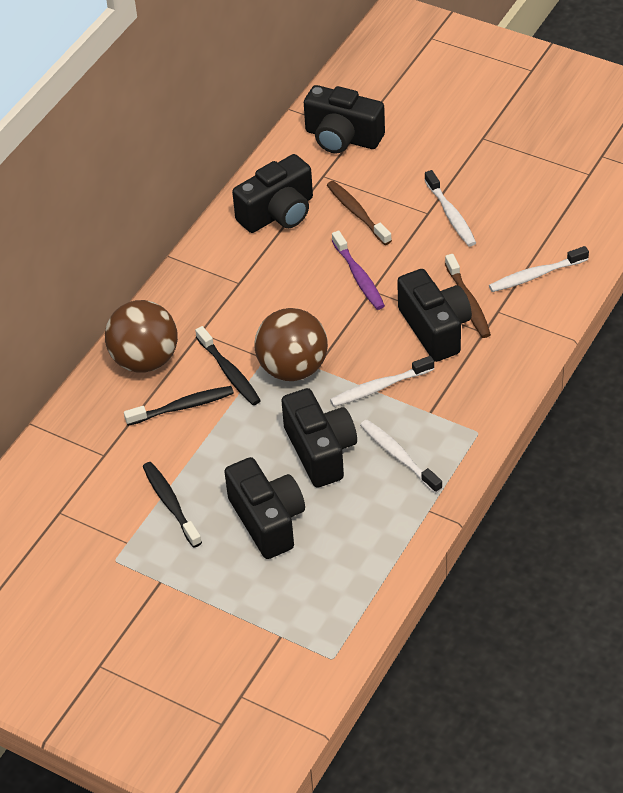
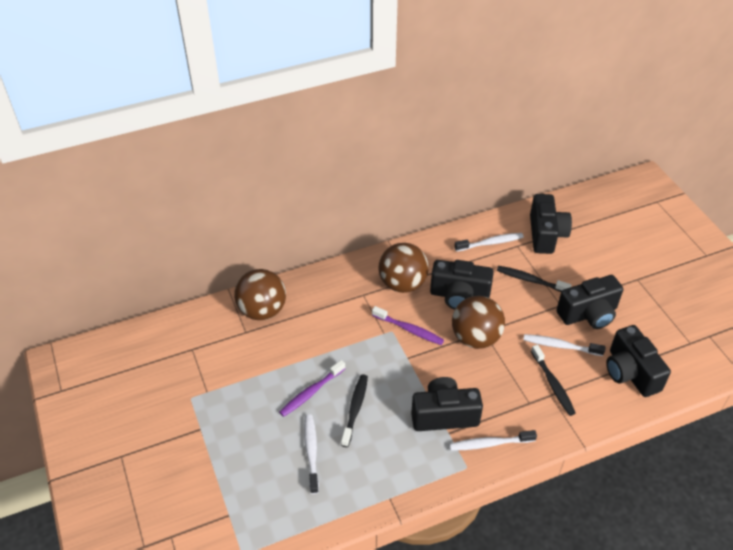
brown ball: [105,300,178,373] [254,308,328,381] = 2 -> [234,269,286,320] [379,243,429,293] [452,296,505,349] = 3
brown toothbrush: [327,181,392,245] [445,254,491,338] = 2 -> none = 0
purple toothbrush: [332,231,385,310] = 1 -> [279,360,346,417] [372,306,444,345] = 2

